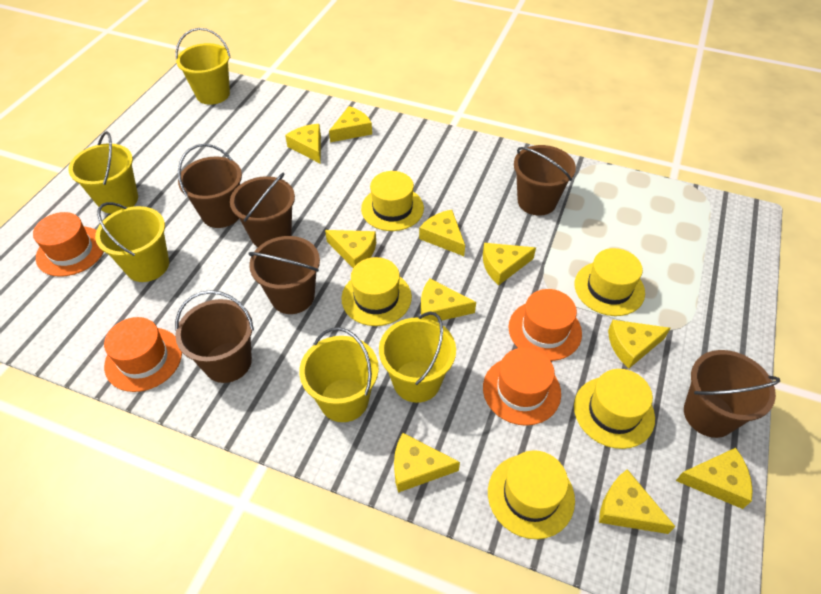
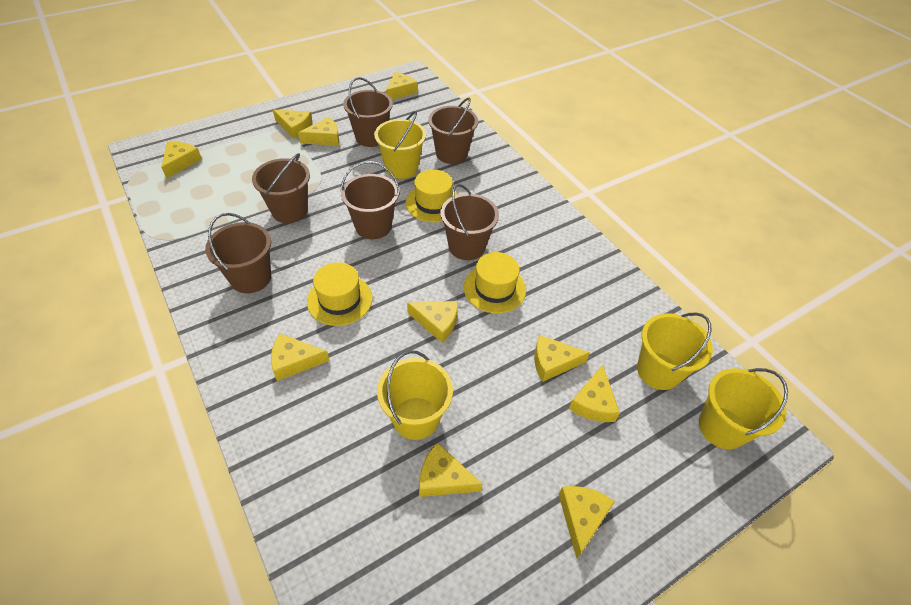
orange hat: [33,212,103,277] [104,317,182,392] [483,347,561,426] [508,289,582,361] = 4 -> none = 0
yellow bucket: [68,131,138,214] [95,202,169,282] [175,28,231,105] [299,327,379,422] [379,312,456,403] = 5 -> [374,111,426,179] [377,350,453,440] [637,312,713,390] [699,368,788,449] = 4
yellow hat: [341,257,412,326] [361,171,424,231] [488,450,575,539] [574,369,655,449] [575,248,645,316] = 5 -> [307,262,373,326] [406,170,457,222] [464,252,526,313] = 3

